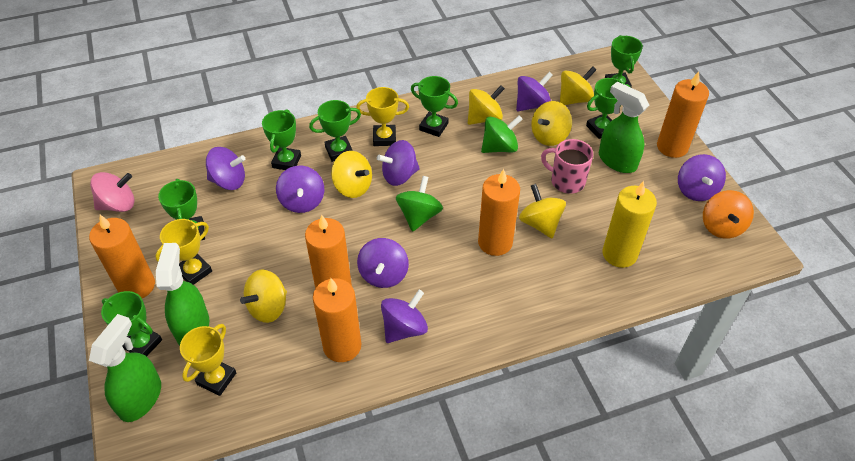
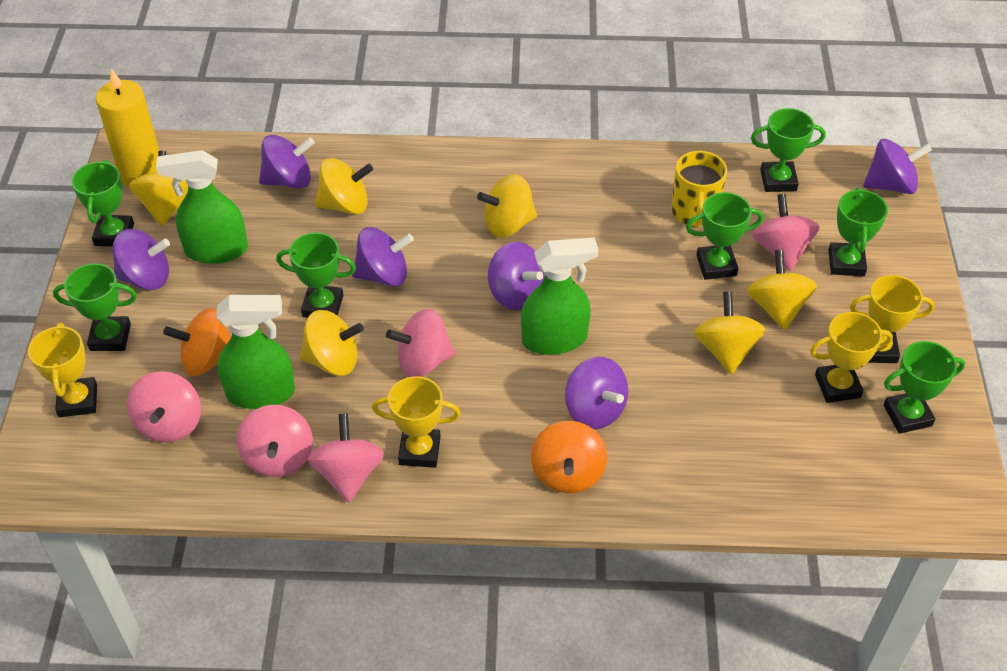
green spinning top: [396,176,443,232] [481,116,523,153] = 2 -> none = 0
orange candle: [89,215,155,298] [305,215,352,289] [313,278,361,362] [478,169,520,256] [657,71,709,158] = 5 -> none = 0
orange spinning top: [703,190,754,239] = 1 -> [163,308,231,376] [531,421,607,493] = 2
pink mug: [541,139,593,194] = 1 -> none = 0
pink spinning top: [90,172,134,212] = 1 -> [127,371,201,443] [237,405,313,477] [308,414,384,502] [386,309,455,377] [752,194,820,271] = 5
purple spinning top: [206,147,245,190] [276,166,324,213] [357,238,409,288] [377,140,420,186] [381,290,428,343] [516,72,553,111] [678,154,726,201] = 7 -> [113,229,170,290] [259,135,315,188] [352,227,414,286] [488,242,545,310] [565,357,628,429] [863,139,932,194] = 6
yellow mug: none = 0 -> [671,151,727,228] = 1
yellow trophy: [155,219,212,285] [180,324,236,396] [356,87,409,146] = 3 -> [28,323,97,417] [372,376,461,468] [810,312,893,403] [850,275,935,363] = 4

